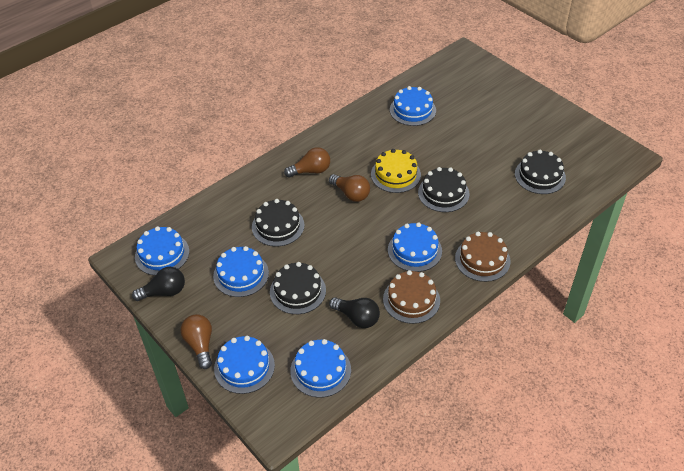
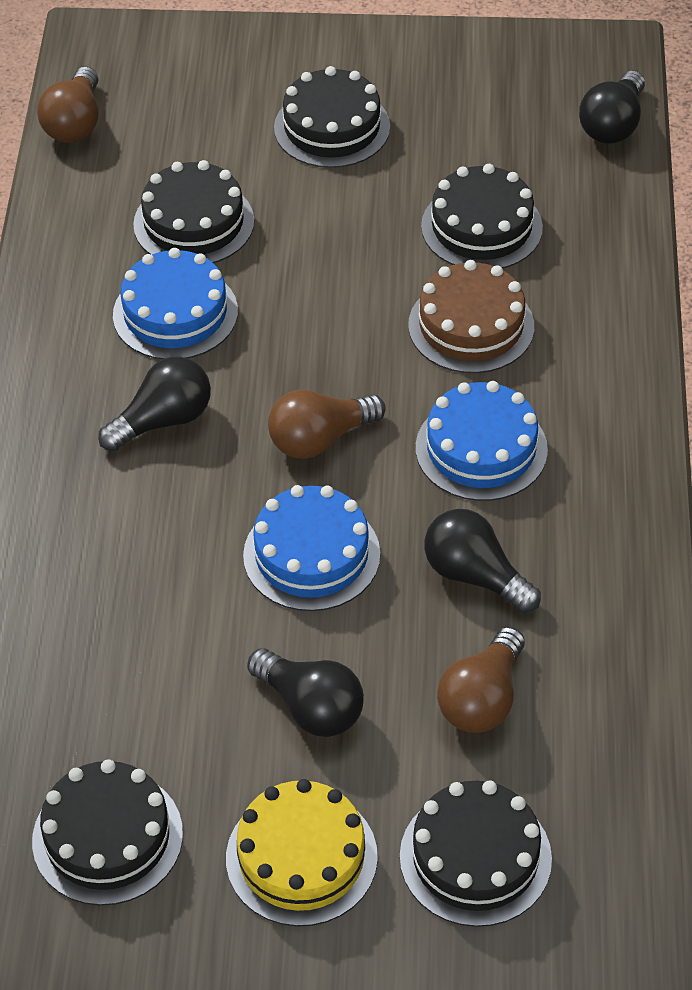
black cake: [252,199,305,246] [270,262,326,314] [418,167,469,212] [515,150,566,194] = 4 -> [32,759,183,906] [133,160,254,263] [274,66,390,168] [400,780,552,927] [421,164,543,269] = 5
black light bulb: [132,267,185,301] [329,297,380,328] = 2 -> [98,357,211,452] [247,648,364,737] [425,509,541,613] [579,71,645,144] = 4
blue cake: [135,226,189,275] [213,246,269,297] [214,336,275,394] [290,339,351,398] [388,222,442,272] [390,86,436,126] = 6 -> [113,248,238,359] [243,485,380,611] [416,381,548,501] = 3
brown cake: [383,270,440,324] [455,232,510,282] = 2 -> [408,260,534,373] = 1

